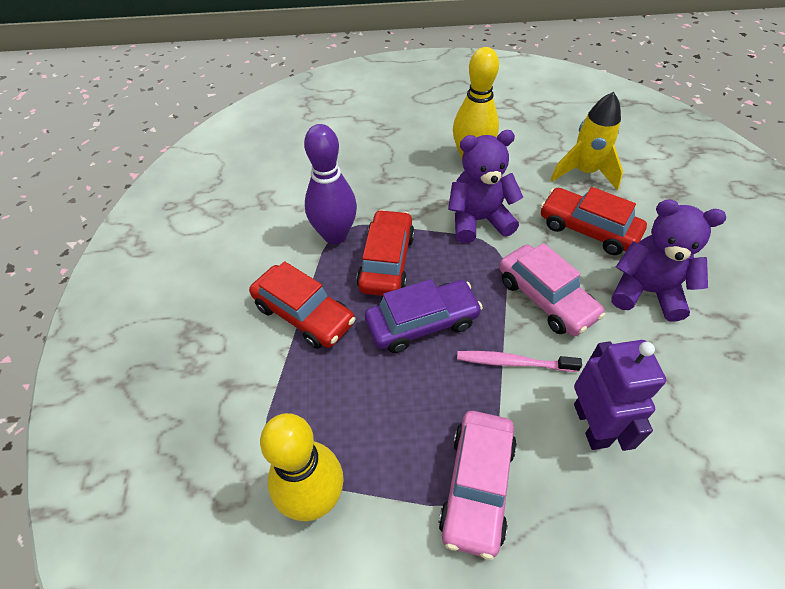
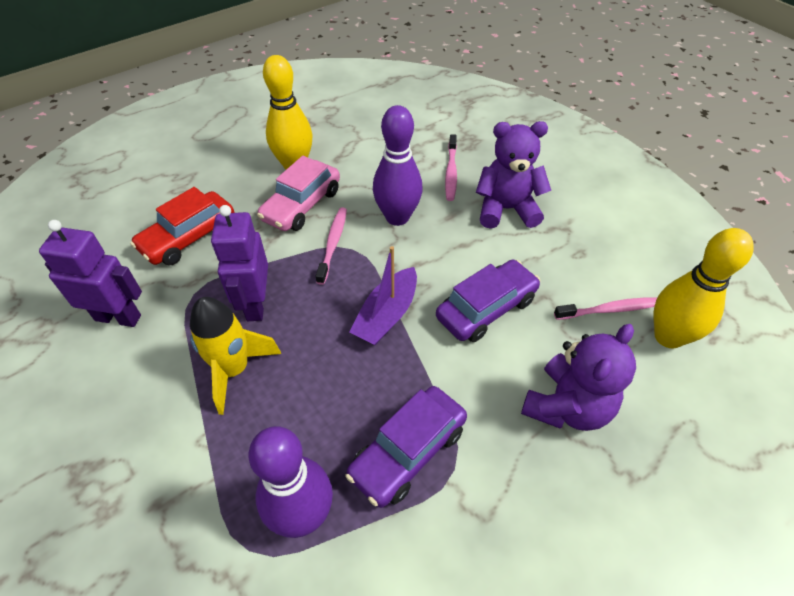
pink car: [438,411,517,560] [499,243,605,336] = 2 -> [257,156,340,231] = 1
pink toothbrush: [457,351,582,372] = 1 -> [316,207,347,285] [445,134,457,201] [554,297,657,320] = 3
purple boat: none = 0 -> [349,246,417,345] = 1
purple bowling pin: [304,124,357,244] = 1 -> [248,426,333,538] [373,105,423,226] = 2
purple car: [365,279,483,353] = 1 -> [345,386,467,508] [436,260,540,342] = 2
purple robot: [574,340,666,451] = 1 -> [39,220,142,327] [211,205,268,321] = 2
red car: [249,261,356,349] [356,209,415,296] [540,187,647,255] = 3 -> [130,187,234,265] = 1

